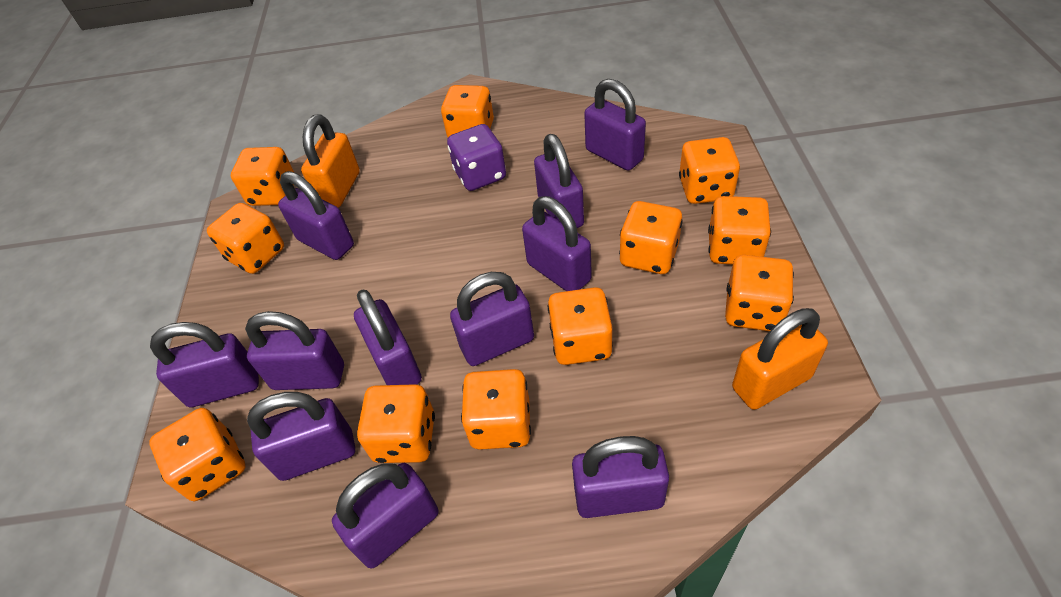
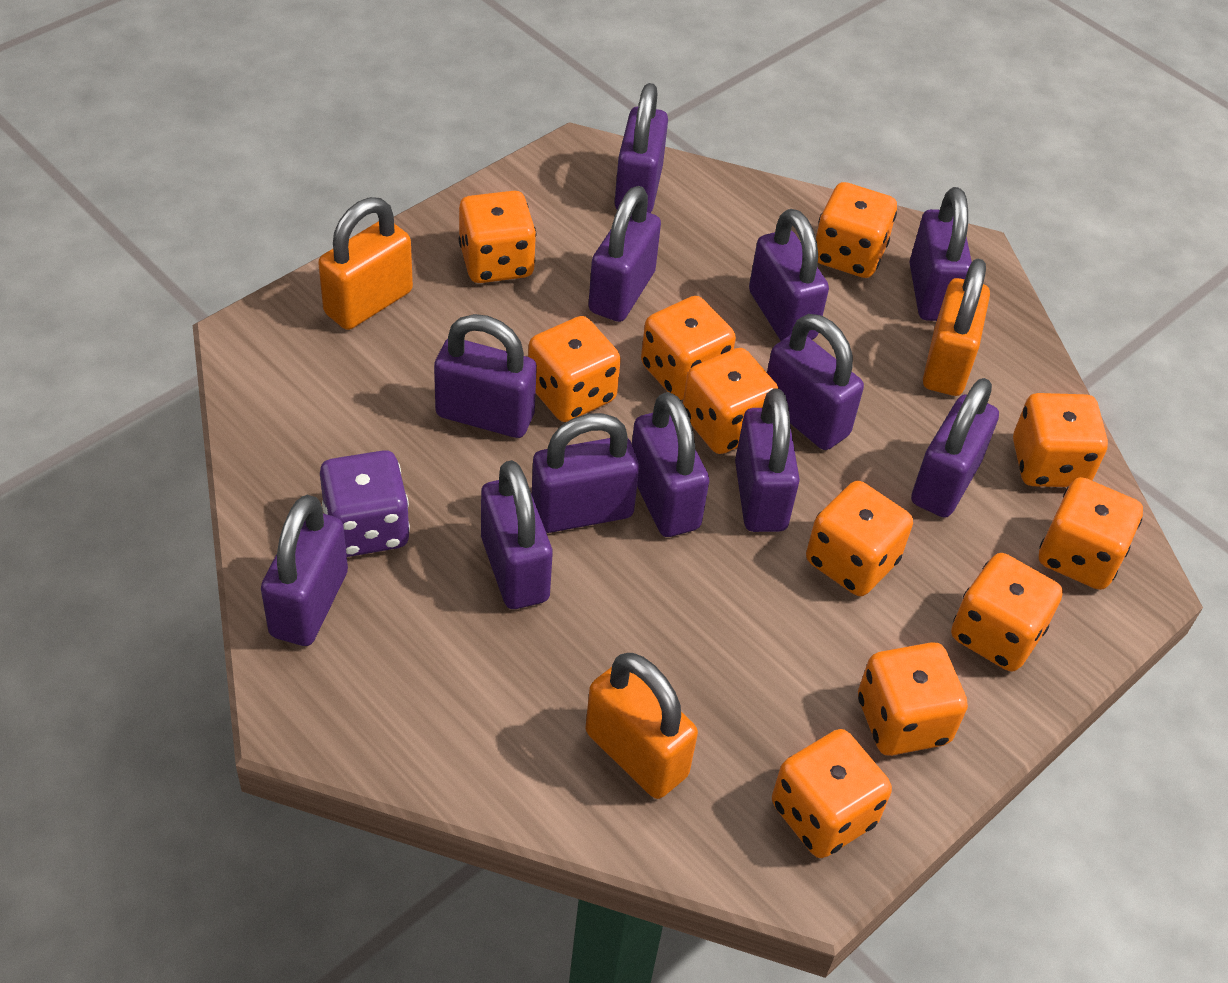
orange padlock: [301,114,360,208] [732,308,828,410] = 2 -> [318,197,413,330] [585,653,698,799] [923,259,990,396] = 3
purple padlock: [150,322,259,407] [245,311,344,390] [247,392,355,481] [278,171,354,260] [332,463,439,568] [354,289,422,385] [450,272,534,366] [522,196,592,291] [534,134,584,228] [572,436,669,518] [584,79,646,171] = 11 -> [261,495,348,646] [434,314,537,438] [481,460,553,609] [532,413,639,533] [588,186,661,322] [615,83,668,213] [632,392,709,537] [735,388,800,532] [749,209,829,341] [767,314,864,450] [909,187,972,321] [911,378,999,518] = 12

